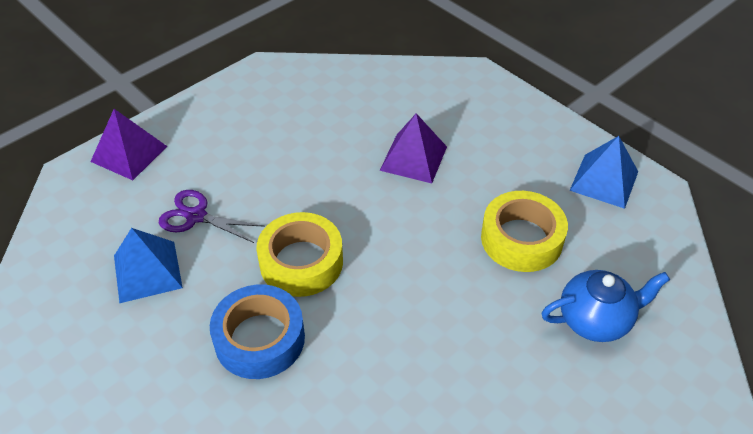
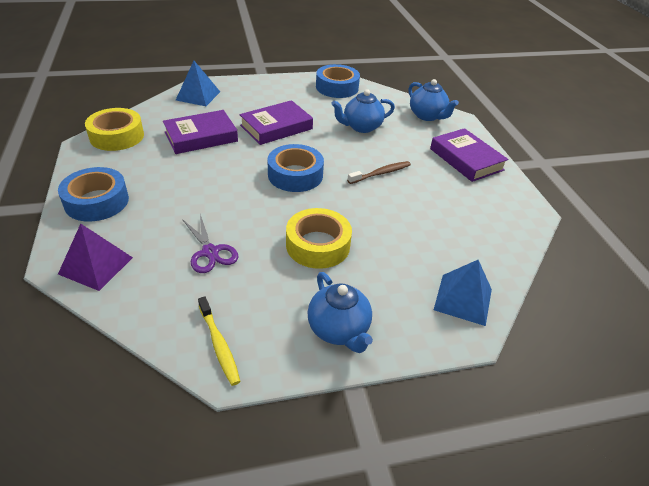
blue tape: [210,285,305,379] = 1 -> [58,167,129,222] [267,144,324,192] [316,64,360,98] = 3
blue teapot: [541,270,670,342] = 1 -> [307,272,373,353] [331,89,395,133] [408,79,459,121] = 3
brown toothbrush: none = 0 -> [347,161,411,184] = 1
purple book: none = 0 -> [163,110,238,154] [239,100,313,145] [430,128,508,182] = 3
purple pyramid: [90,109,167,180] [380,113,447,183] = 2 -> [58,224,133,291] = 1
yellow toothbrush: none = 0 -> [198,296,241,386] = 1

